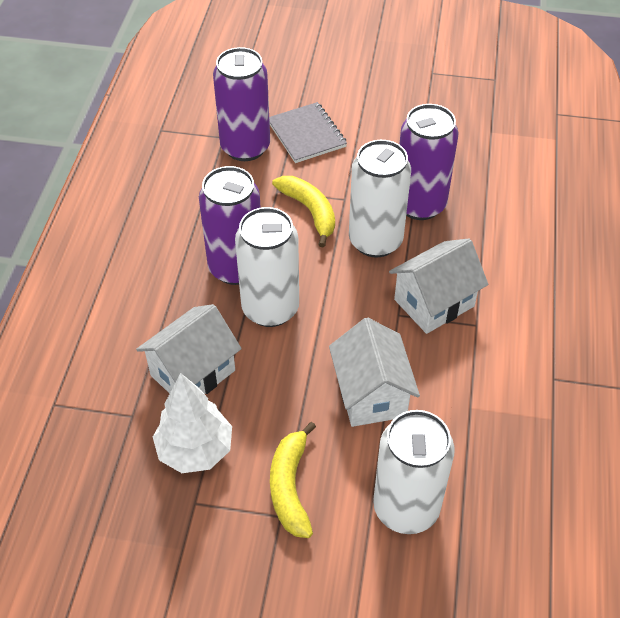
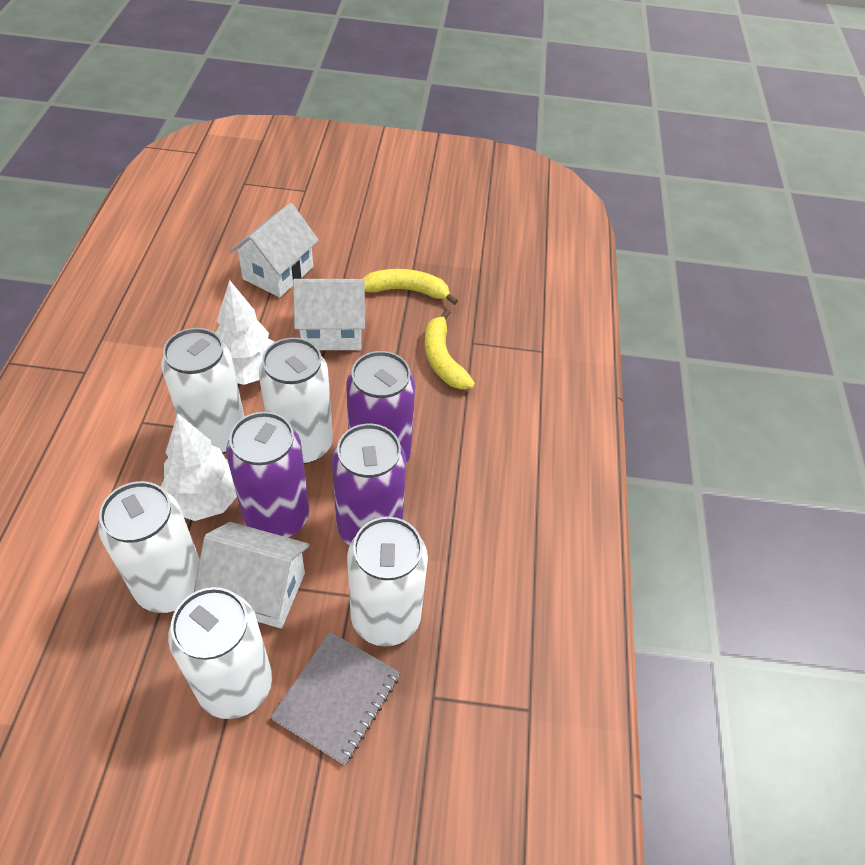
white can: [235,207,299,327] [349,140,411,257] [373,410,455,534] = 3 -> [98,481,200,613] [161,328,244,454] [168,587,272,719] [259,338,333,464] [347,517,428,646] = 5
white tree: [153,373,232,473] = 1 -> [161,413,237,521] [215,280,274,385] = 2

